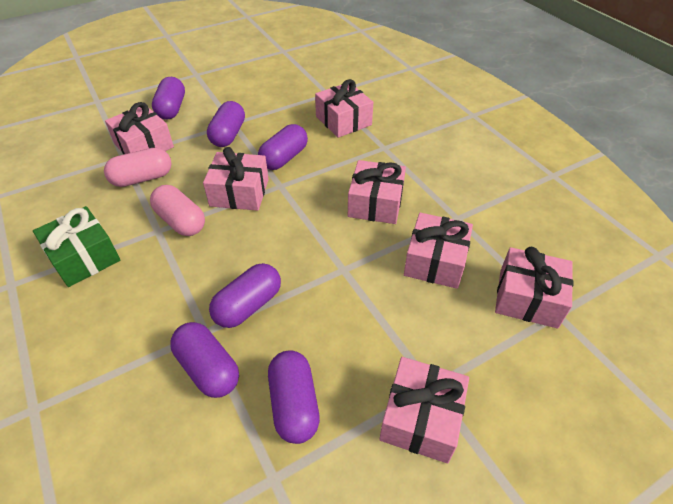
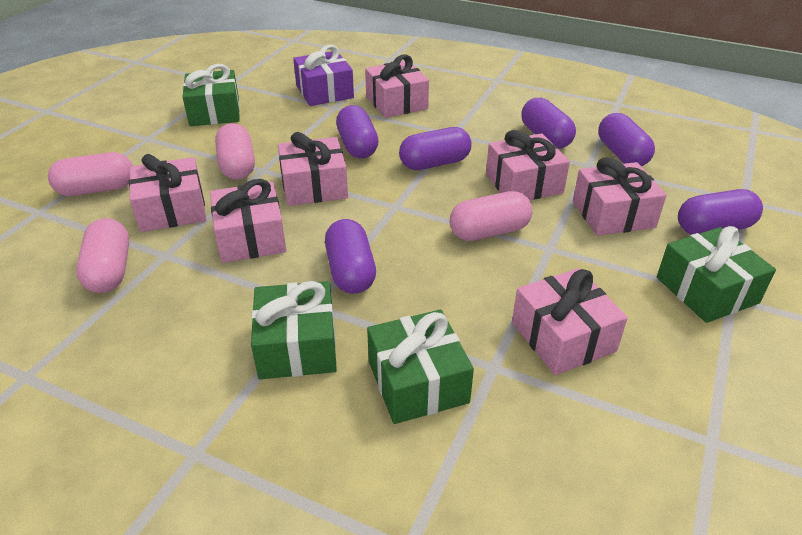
green gift: [33,206,120,287] = 1 -> [183,64,240,126] [251,281,337,379] [367,309,474,424] [657,226,776,323] = 4
pink capsule: [104,148,172,187] [150,185,205,236] = 2 -> [48,152,133,196] [76,218,129,293] [215,123,255,180] [450,191,533,241] = 4
purple gift: none = 0 -> [293,45,354,106] = 1

